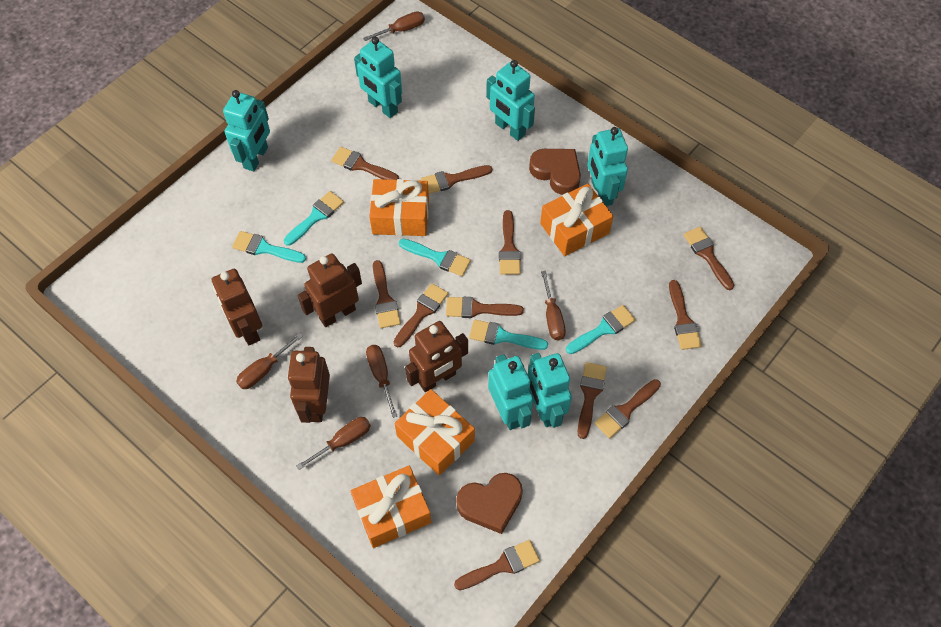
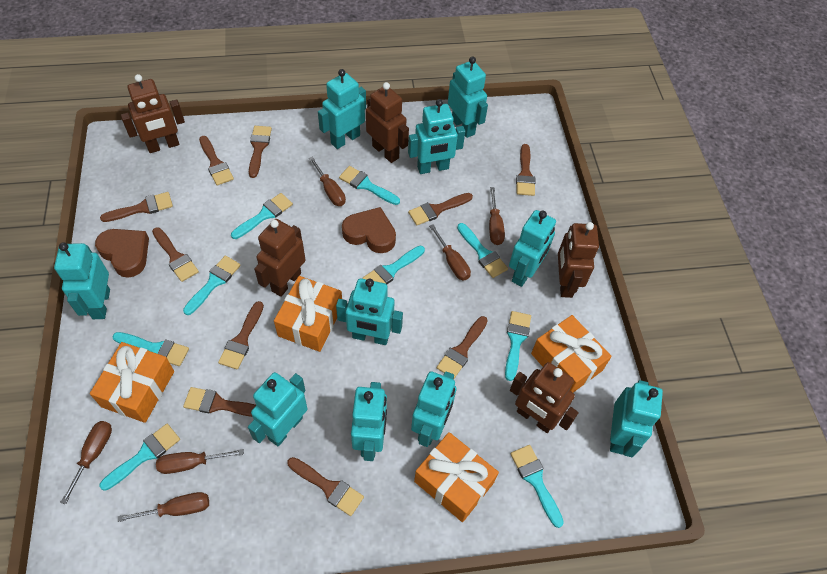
brown brush: [331,147,399,180] [373,260,401,328] [394,283,448,347] [421,165,492,194] [446,297,524,318] [454,540,540,590] [499,210,521,275] [578,362,607,439] [594,379,661,439] [669,280,702,350] [683,227,734,290] = 11 -> [100,192,173,222] [152,227,199,282] [183,387,256,417] [199,136,234,186] [218,301,264,370] [249,126,272,178] [287,457,364,516] [408,193,473,225] [437,316,488,378] [516,144,535,196] = 10
brown robot: [212,269,262,345] [288,347,330,423] [298,253,362,327] [405,321,468,392] = 4 -> [121,74,185,153] [254,219,306,297] [366,82,409,163] [510,362,578,433] [558,222,599,298] = 5
brown screwdriver: [236,333,303,389] [296,417,371,470] [363,11,425,41] [366,345,397,418] [541,271,566,340] = 5 -> [60,421,112,505] [118,492,209,522] [156,449,244,474] [309,156,346,206] [429,224,471,281] [489,187,505,245] = 6
turquoise brush: [232,231,306,263] [284,191,344,246] [399,239,471,276] [469,320,548,350] [566,305,636,354] = 5 -> [99,424,180,491] [112,332,189,366] [183,256,241,315] [231,193,293,239] [339,166,400,205] [362,246,425,284] [457,223,508,278] [505,311,531,381] [510,445,564,528] = 9
turquoise robot: [223,90,270,171] [354,37,402,118] [486,60,535,141] [488,354,533,430] [528,353,572,428] [587,127,628,206] = 6 -> [54,242,110,319] [248,372,308,446] [318,69,366,149] [336,278,403,345] [351,382,387,461] [408,99,465,174] [411,371,457,447] [448,57,488,138] [509,210,556,287] [610,380,663,457] = 10

